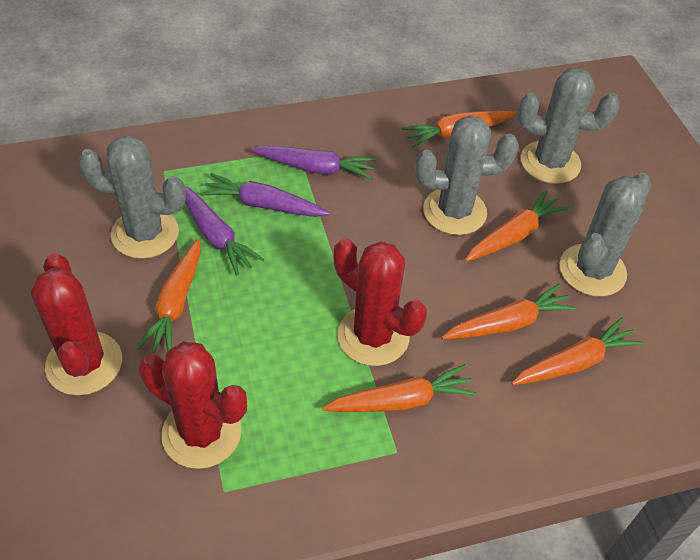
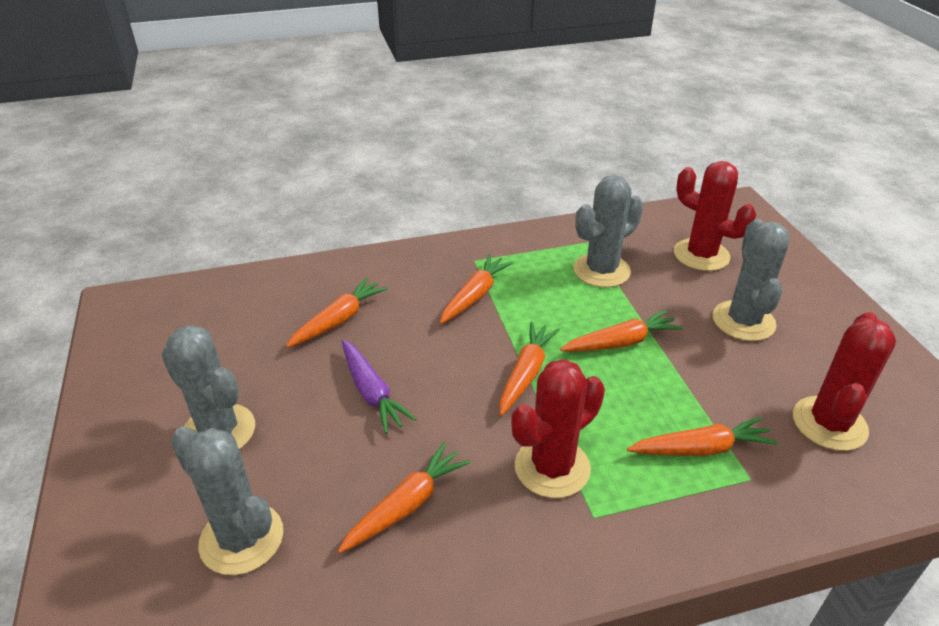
purple carrot: [185,186,264,275] [200,173,330,217] [251,146,377,180] = 3 -> [342,340,416,434] = 1

